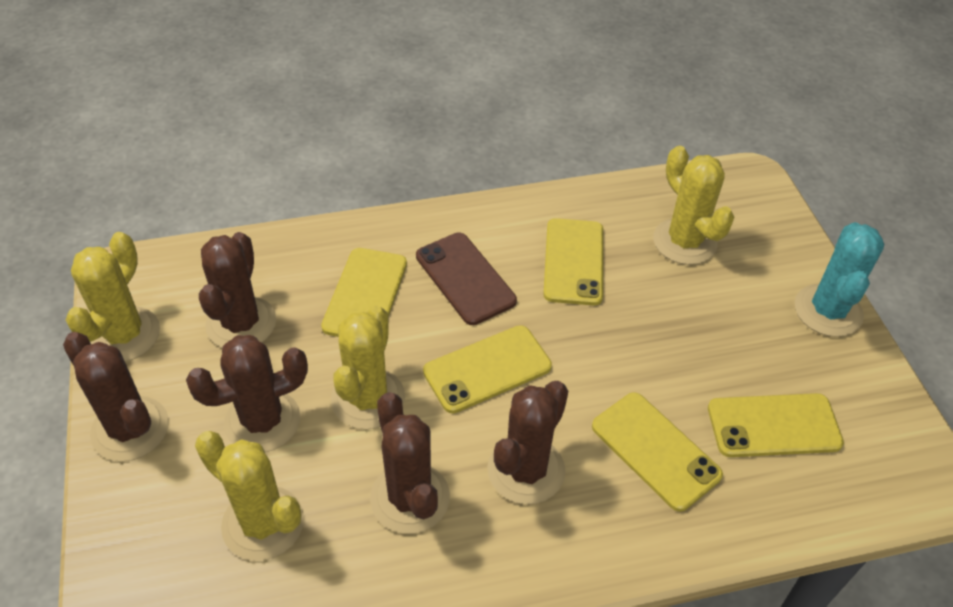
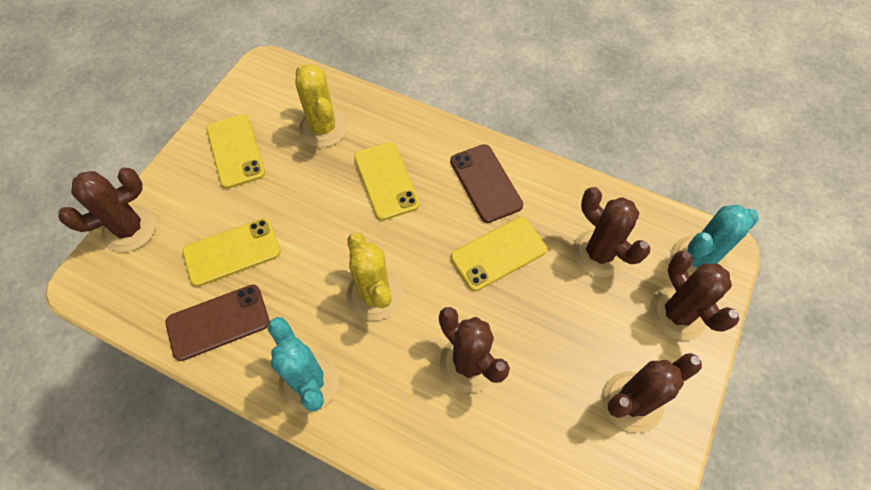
brown phone: [416,233,517,325] = 1 -> [166,285,270,361] [450,144,523,223] = 2
turquoise cactus: [795,222,884,337] = 1 -> [268,317,339,412] [672,205,759,276] = 2
yellow cactus: [66,232,160,362] [195,431,304,561] [331,306,405,429] [653,146,734,265] = 4 -> [295,64,347,147] [347,232,403,320] = 2
yellow phone: [321,248,407,337] [423,325,552,413] [543,218,603,306] [592,392,723,512] [708,393,844,457] = 5 -> [183,218,281,287] [206,114,265,189] [354,142,420,220] [451,217,547,291] = 4

